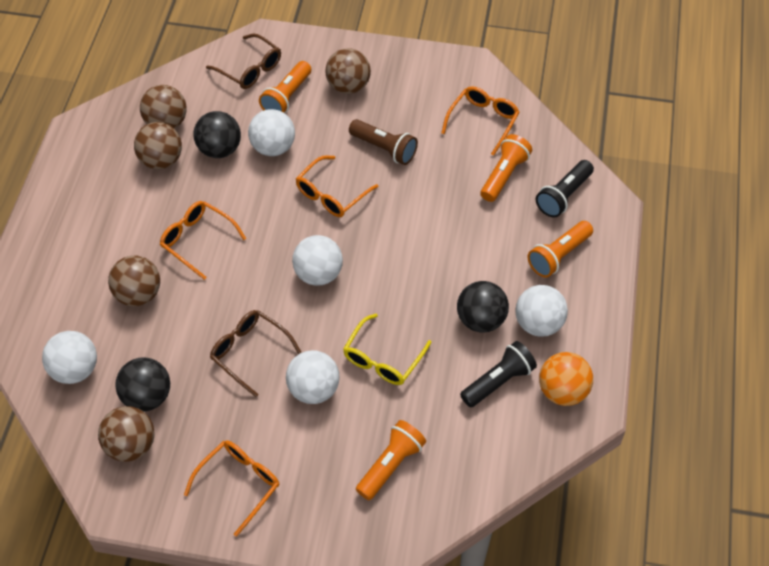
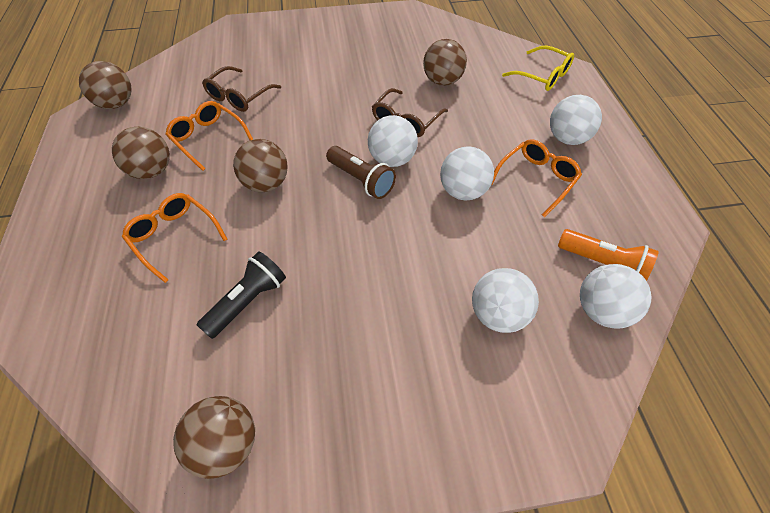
black ball: [115,358,170,412] [194,111,241,158] [457,281,509,333] = 3 -> none = 0
black flashlight: [460,341,537,407] [536,160,594,218] = 2 -> [197,252,286,339] = 1
orange ball: [539,352,593,406] = 1 -> none = 0
orange flashlight: [259,61,311,113] [356,420,426,500] [480,134,532,202] [528,221,593,277] = 4 -> [558,229,659,281] = 1
orange glasses: [160,201,247,280] [184,440,279,537] [296,155,378,217] [441,86,520,156] = 4 -> [122,193,227,283] [165,101,253,171] [491,139,582,217] = 3

